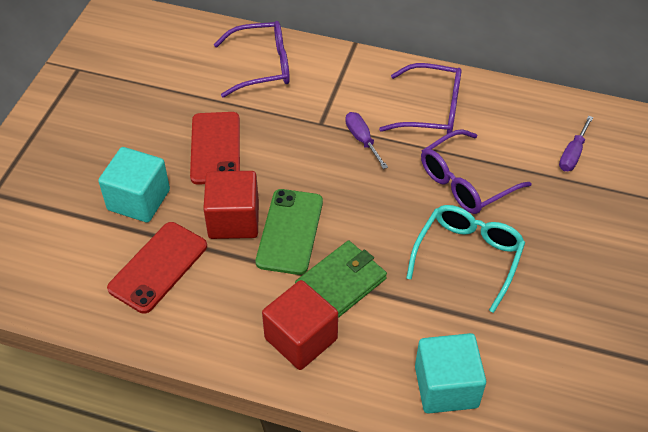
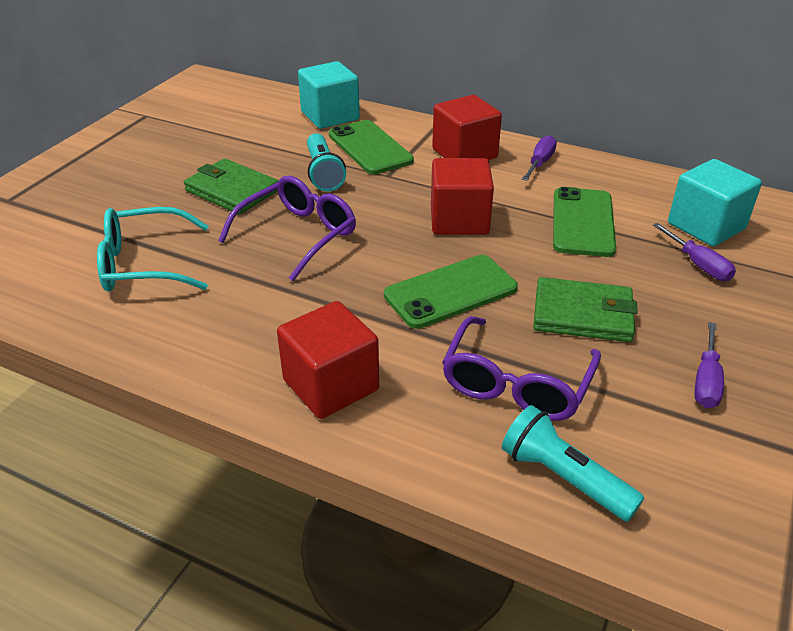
green phone: [256,189,323,275] = 1 -> [329,120,414,174] [384,255,518,329] [553,187,616,257] = 3
green wallet: [295,241,387,318] = 1 -> [184,158,279,214] [533,277,638,342] = 2
purple glasses: [214,21,290,98] [379,63,462,134] [421,129,532,214] = 3 -> [218,175,356,281] [442,316,601,421] = 2
purple screwdriver: [345,112,388,169] [559,116,593,171] = 2 -> [522,135,557,181] [653,223,736,281] [695,322,724,408] = 3
red cube: [203,171,259,239] [262,280,338,370] = 2 -> [277,301,379,419] [431,158,494,235] [432,95,502,160] = 3
red phone: [107,222,207,314] [190,112,240,185] = 2 -> none = 0
turquoise flashlight: none = 0 -> [307,133,346,191] [502,405,644,522] = 2

